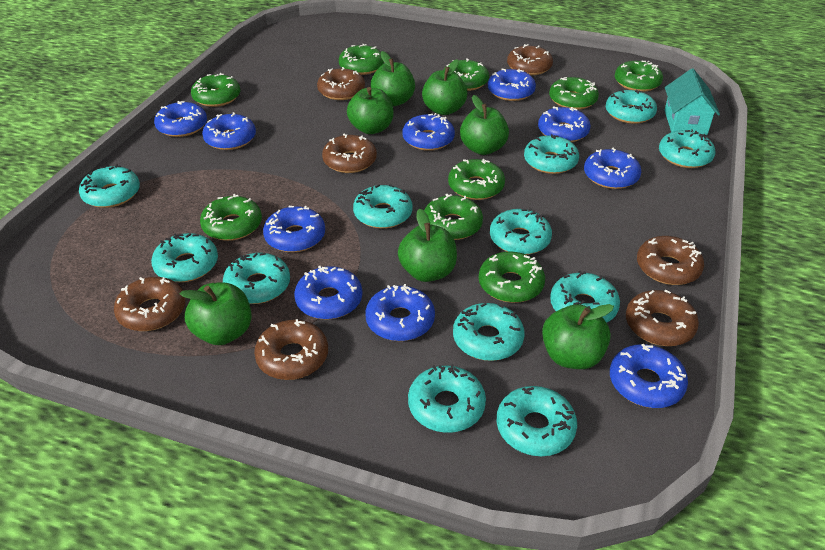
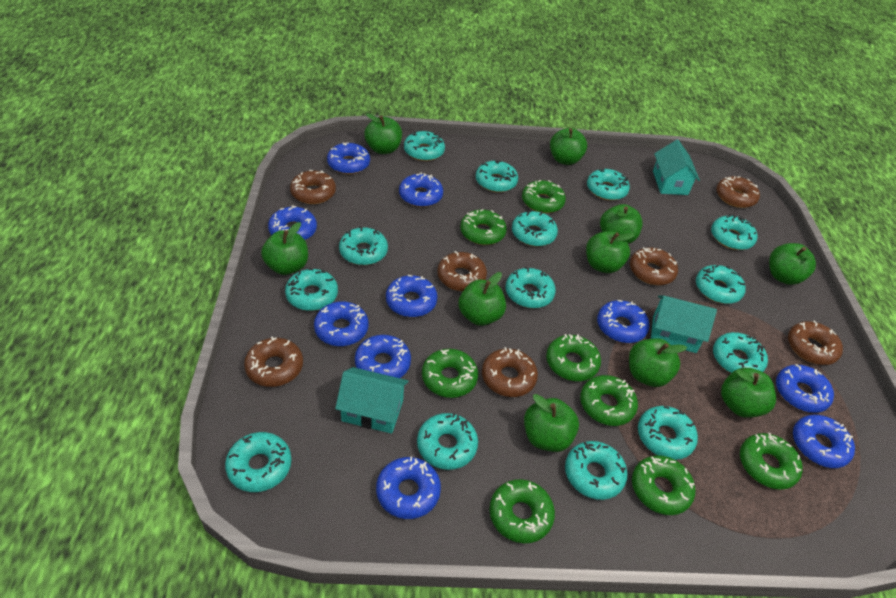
green apple: [180,282,252,345] [347,87,394,134] [371,51,415,106] [398,209,457,282] [422,59,468,115] [460,95,509,155] [542,304,614,369] = 7 -> [261,222,308,275] [364,113,402,154] [459,272,506,326] [524,394,579,452] [550,128,587,165] [586,231,635,273] [600,204,643,244] [629,338,687,387] [721,368,776,418] [769,243,816,285] = 10
green donut: [191,73,240,107] [200,194,262,241] [339,44,384,75] [424,194,483,240] [444,58,489,91] [448,159,505,200] [479,251,545,303] [549,77,599,110] [615,61,663,92] = 9 -> [422,349,478,398] [460,209,507,245] [490,479,555,543] [522,180,566,213] [546,334,601,381] [580,375,638,426] [632,455,695,515] [740,433,803,490] = 8
turquoise donut: [79,164,140,208] [151,233,218,282] [223,253,290,304] [353,184,413,229] [408,364,486,433] [453,303,525,361] [490,208,552,255] [497,386,577,456] [524,134,579,174] [550,271,620,323] [606,89,657,124] [659,129,715,168] = 12 -> [225,432,292,492] [285,268,338,311] [339,226,388,265] [404,131,445,161] [417,413,478,470] [476,160,518,193] [506,267,556,308] [512,210,558,247] [565,441,628,500] [587,169,630,201] [638,406,698,460] [696,265,746,304] [711,214,757,250] [713,332,768,373] = 14
turquoise house: [664,68,720,135] = 1 -> [335,367,409,434] [651,296,717,353] [653,140,700,195] = 3

